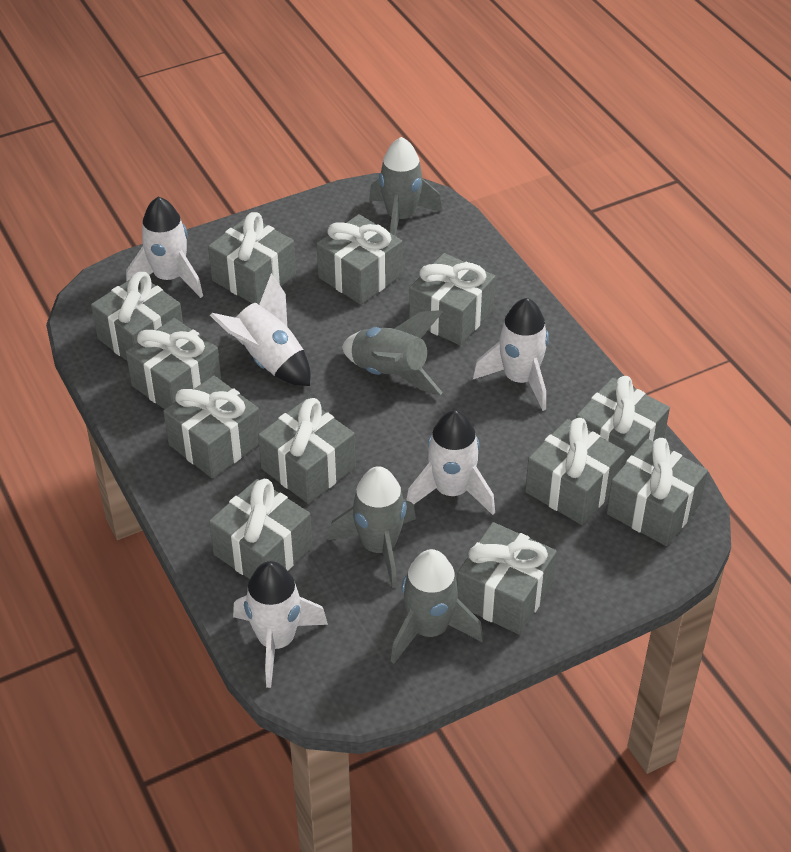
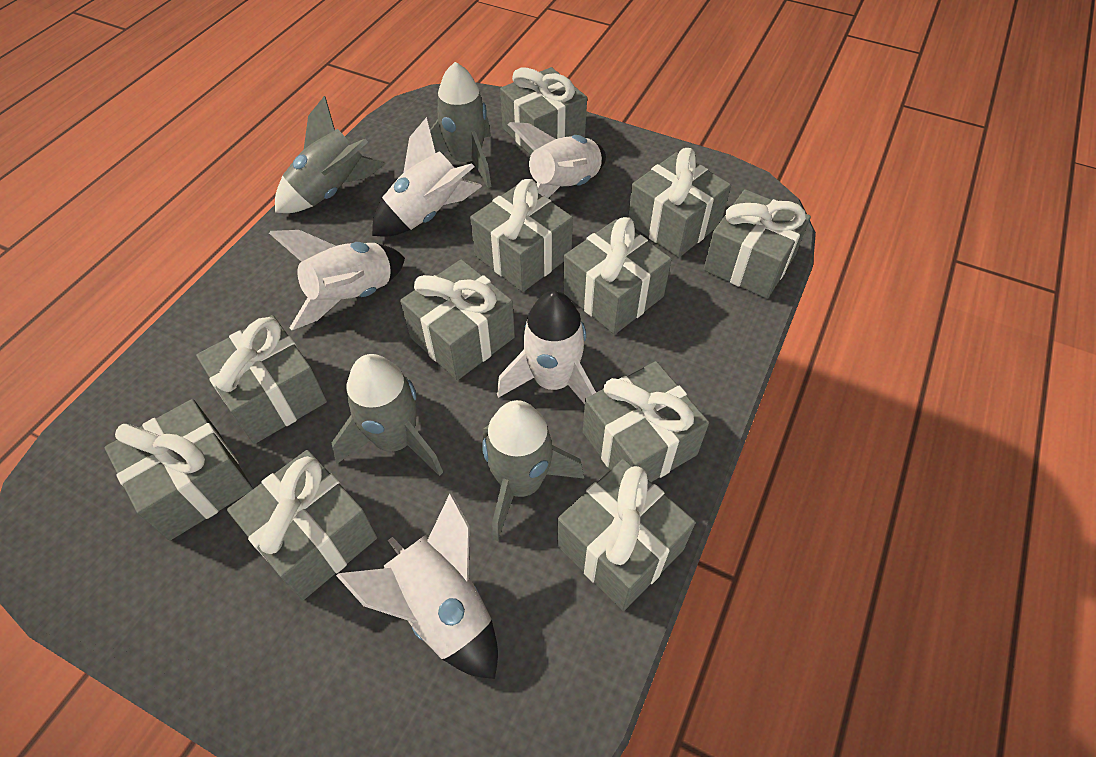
grey gift: [91,272,183,361] [126,318,222,409] [163,376,261,478] [208,212,296,305] [209,479,312,579] [258,398,355,504] [317,214,402,305] [409,253,495,345] [457,522,557,635] [525,418,625,525] [576,376,670,467] [607,438,708,546] = 12 -> [104,399,253,540] [196,315,327,444] [227,450,377,600] [400,259,515,380] [470,179,573,292] [500,67,587,155] [557,459,695,611] [563,217,672,334] [583,361,709,482] [628,148,731,257] [704,189,811,299] = 11

